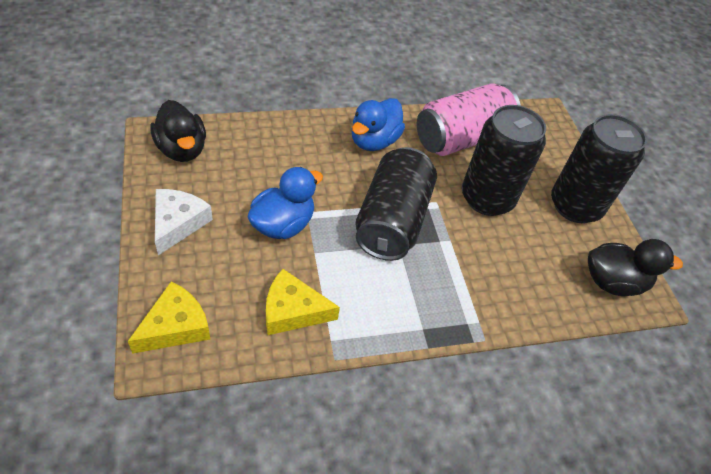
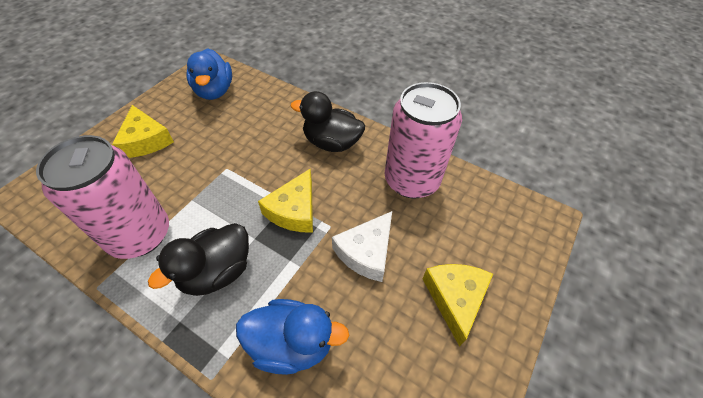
black can: [355,147,437,261] [462,105,546,216] [551,114,647,223] = 3 -> none = 0
pink can: [417,83,521,156] = 1 -> [36,135,169,259] [385,82,462,199] = 2
yellow cheese: [128,281,210,354] [266,269,340,335] = 2 -> [112,105,174,158] [258,169,313,233] [423,264,493,347] = 3

